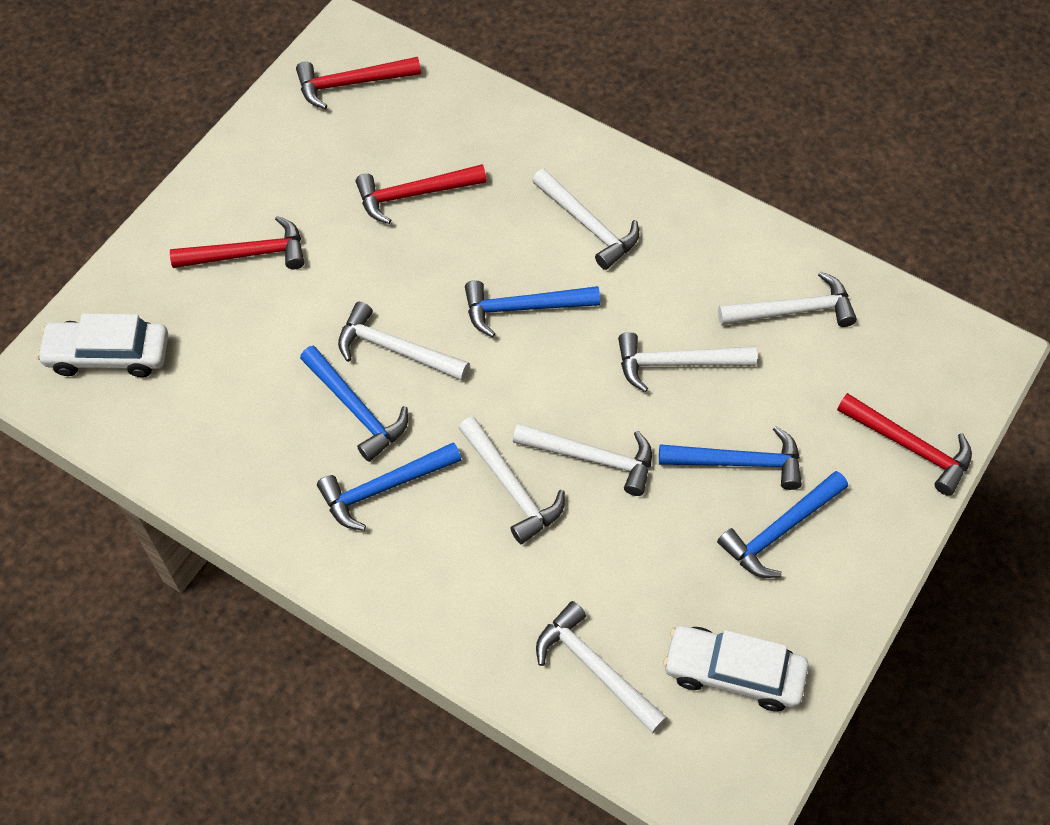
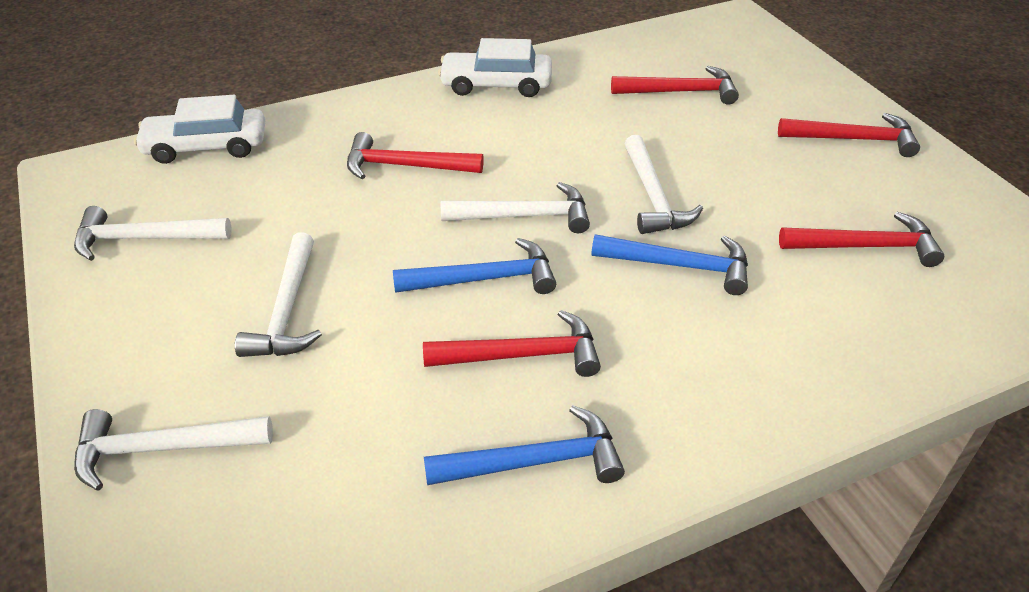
blue hammer: [300,346,408,462] [317,442,462,531] [465,280,600,337] [659,426,802,490] [717,471,848,578] = 5 -> [393,238,556,294] [424,405,625,485] [591,234,748,295] = 3
red hammer: [170,216,304,269] [296,57,421,109] [356,164,487,224] [837,393,972,496] = 4 -> [347,132,484,179] [423,310,601,377] [611,66,739,105] [778,113,920,157] [779,212,944,267] = 5
white hammer: [338,302,469,381] [458,417,565,544] [513,423,652,496] [532,169,639,270] [536,601,667,733] [618,332,757,392] [718,271,857,327] = 7 -> [74,206,231,261] [74,409,273,491] [235,233,322,357] [441,182,590,233] [624,135,703,234] = 5

